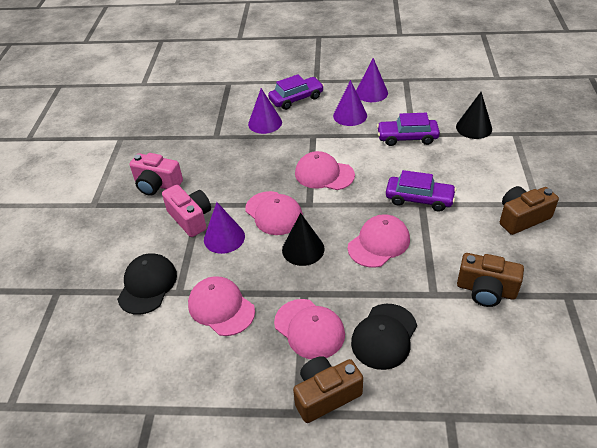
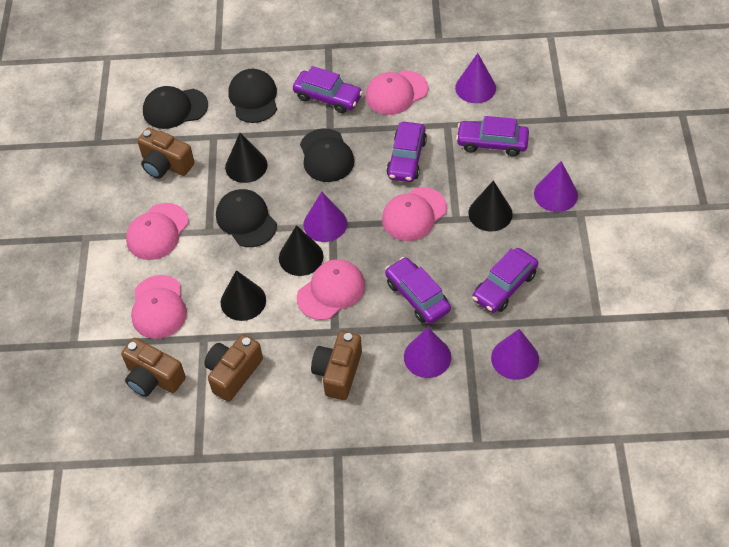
black cap: [117,253,177,315] [351,304,417,370] = 2 -> [143,86,208,129] [216,189,277,247] [229,69,277,123] [300,128,354,182] = 4
black cone: [282,213,325,266] [456,92,492,139] = 2 -> [221,270,266,321] [225,133,268,183] [279,225,324,276] [468,181,513,232] = 4
brown camera: [293,356,363,423] [457,253,524,307] [500,186,559,235] = 3 -> [121,338,186,397] [137,128,195,179] [204,334,263,402] [311,331,362,400] = 4
pink camera: [129,153,183,196] [162,185,211,237] = 2 -> none = 0
purple car: [268,74,324,110] [377,113,440,146] [386,170,456,212] = 3 -> [293,66,363,113] [385,257,451,324] [386,122,427,182] [456,116,529,156] [472,248,538,313] = 5
purple cone: [204,202,245,254] [248,88,282,134] [333,80,367,126] [356,58,388,102] = 4 -> [303,191,347,242] [404,327,451,378] [455,53,496,103] [491,329,539,380] [534,161,578,212] = 5

